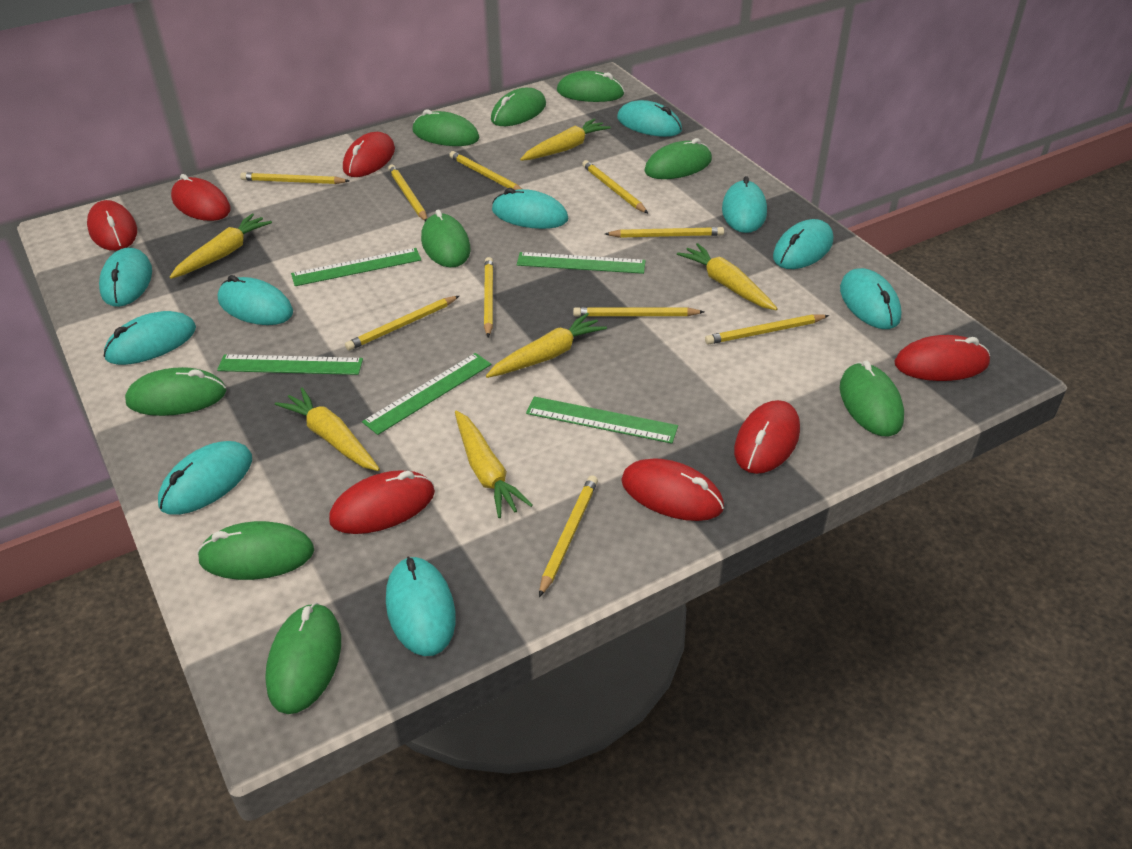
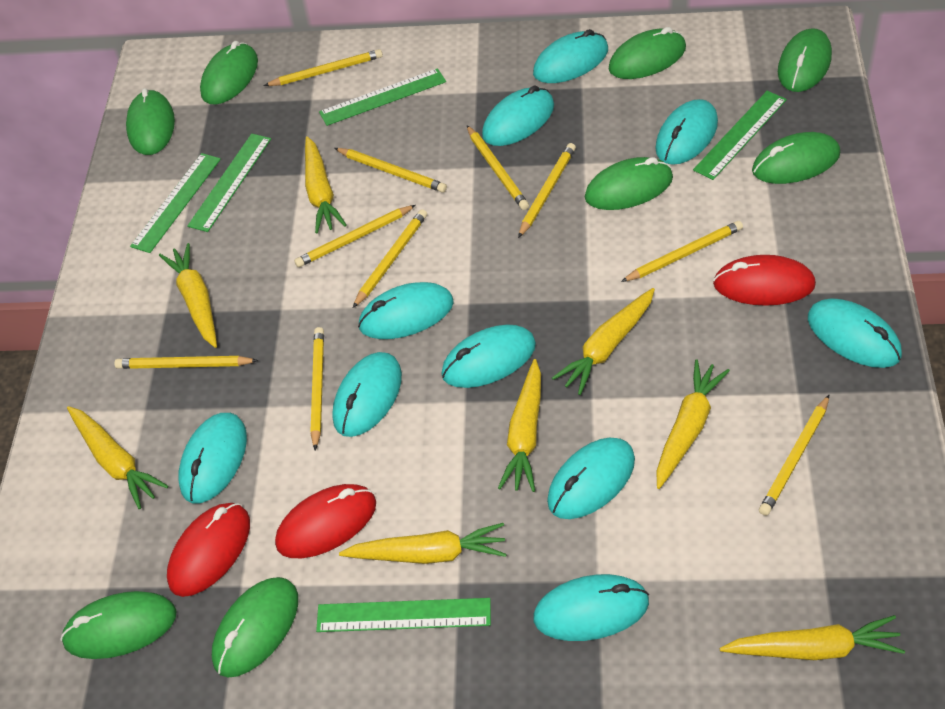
green mouse: [125,367,227,416] [197,521,314,580] [265,603,341,714] [412,109,480,146] [421,209,471,267] [491,88,546,126] [557,71,624,102] [644,138,712,179] [840,360,904,436] = 9 -> [60,591,177,659] [126,88,175,155] [200,41,258,104] [212,577,298,677] [585,157,673,210] [608,27,686,79] [752,132,840,184] [778,28,832,92] = 8
red mouse: [87,200,137,251] [171,174,231,221] [329,470,435,534] [343,132,395,177] [621,458,724,521] [734,400,800,474] [895,335,990,381] = 7 -> [167,503,250,597] [275,484,376,558] [713,255,816,306] = 3
yellow carrot: [170,214,272,279] [275,388,380,471] [455,411,533,518] [486,313,607,378] [520,118,611,161] [677,243,778,310] = 6 -> [67,406,168,509] [159,243,217,348] [305,136,347,233] [339,523,507,564] [498,359,541,492] [552,288,655,395] [656,359,730,489] [720,615,905,660] = 8

